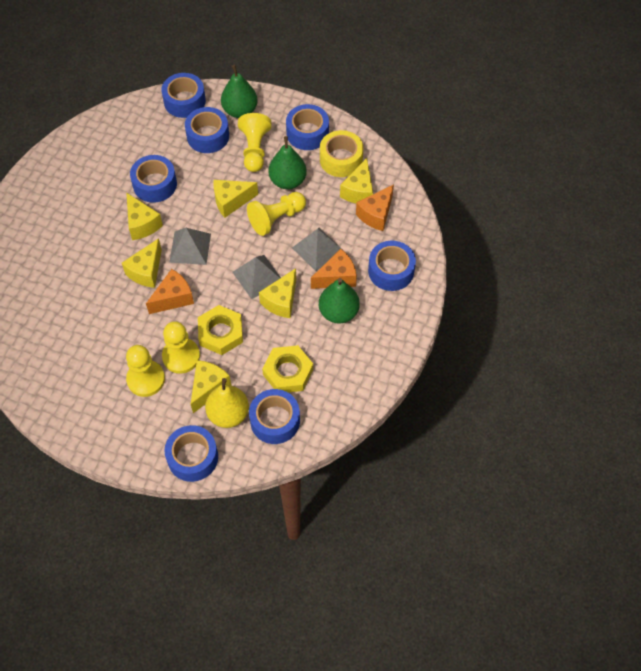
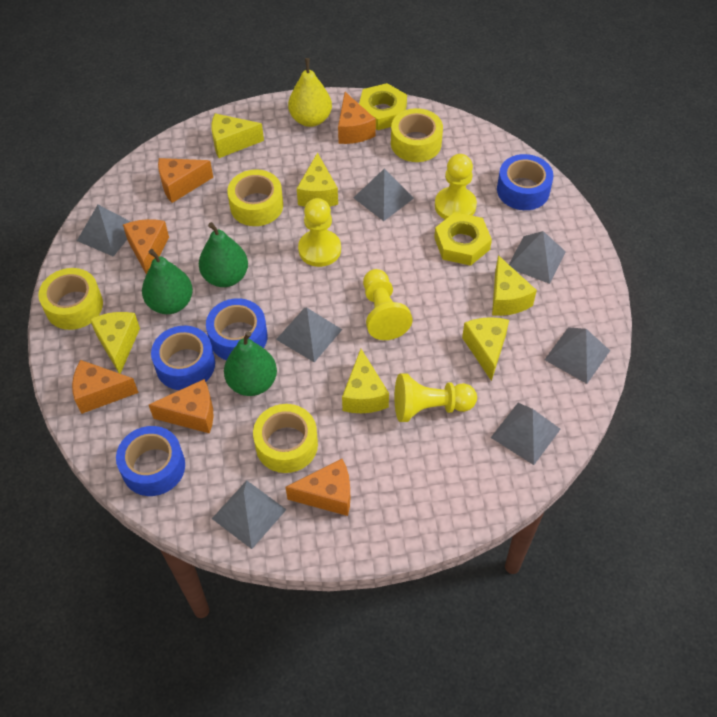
blue tape: [130,155,177,203] [162,73,206,118] [164,425,218,482] [185,107,229,153] [249,389,300,444] [286,104,329,150] [368,241,416,291] = 7 -> [116,426,185,496] [151,326,215,390] [206,298,268,360] [497,154,554,210] = 4
grey pyramid: [169,228,211,265] [232,255,281,299] [292,228,344,271] = 3 -> [77,205,131,257] [212,480,286,549] [276,308,342,362] [353,169,414,221] [491,403,561,465] [509,231,566,284] [545,327,610,384] = 7
orange cheese: [146,269,194,314] [311,249,357,289] [356,185,394,231] = 3 -> [72,360,139,414] [123,219,169,274] [149,379,213,434] [158,158,213,203] [286,459,350,516] [338,92,376,144] = 6
yellow tape: [320,130,363,177] = 1 -> [38,268,103,330] [227,169,283,226] [253,404,318,473] [391,108,443,162] = 4

